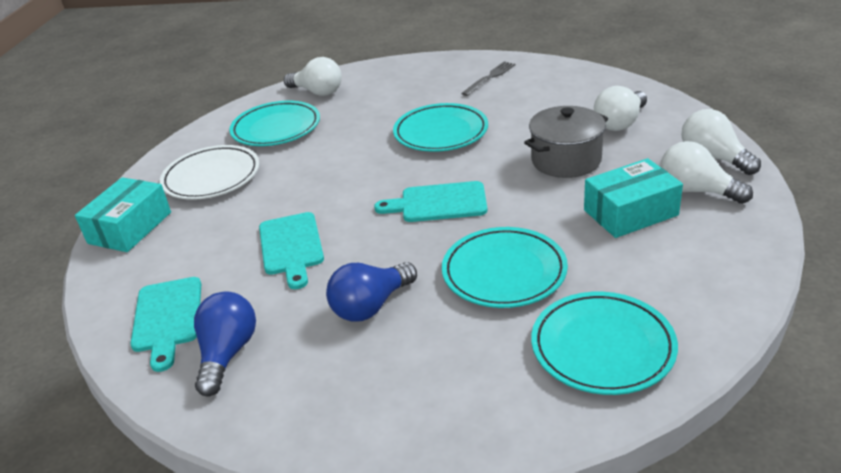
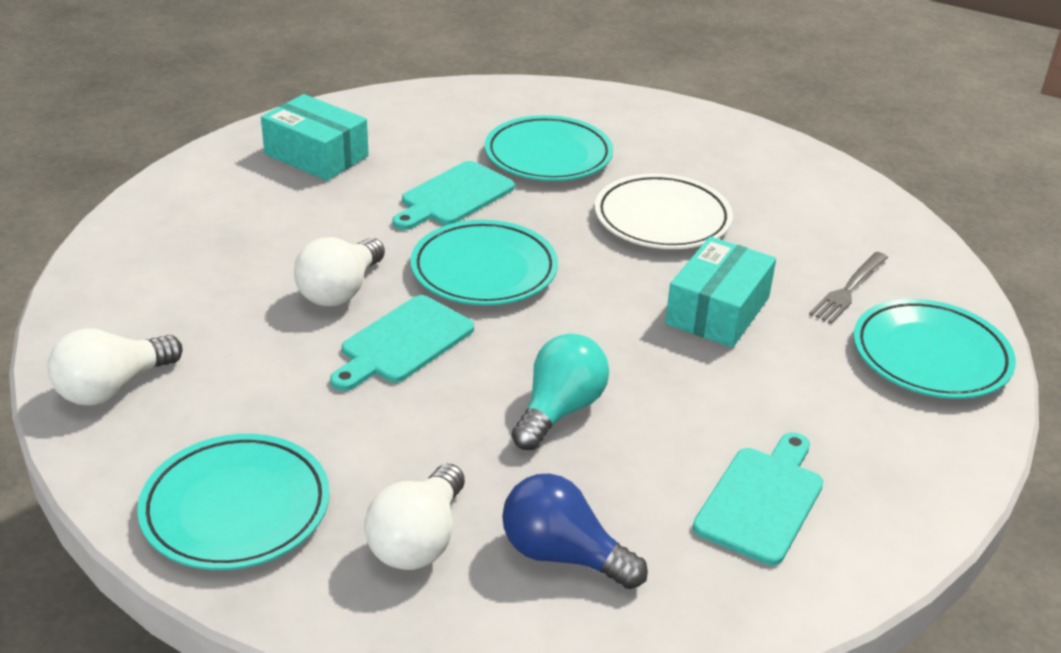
blue light bulb: [194,291,256,397] [326,262,417,322] = 2 -> [502,474,648,589] = 1
grey pot: [524,106,608,178] = 1 -> none = 0
turquoise light bulb: none = 0 -> [512,333,609,450] = 1
white light bulb: [284,57,342,96] [594,86,647,131] [660,141,753,204] [681,109,761,175] = 4 -> [48,328,183,406] [294,237,385,306] [364,464,465,570] = 3

